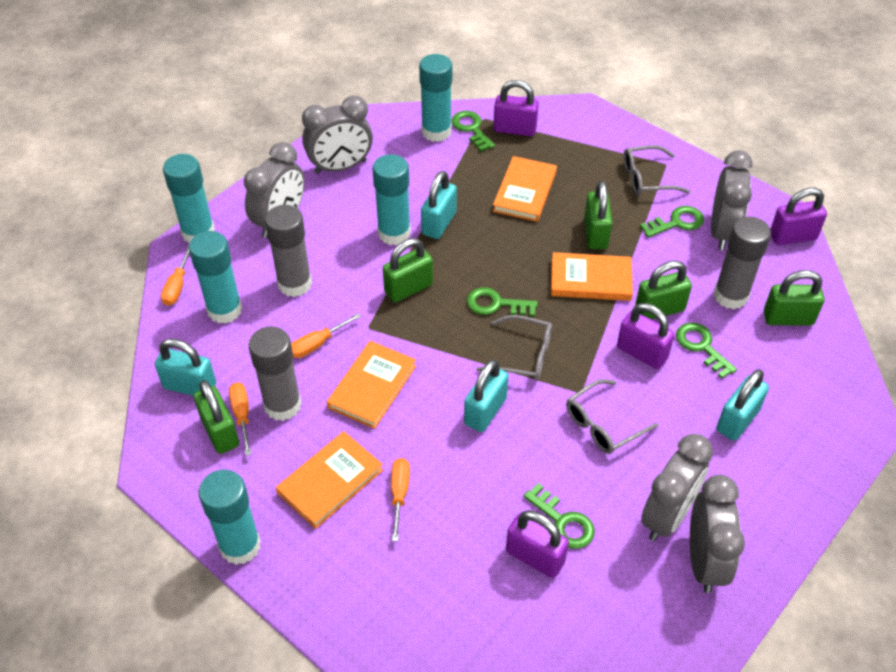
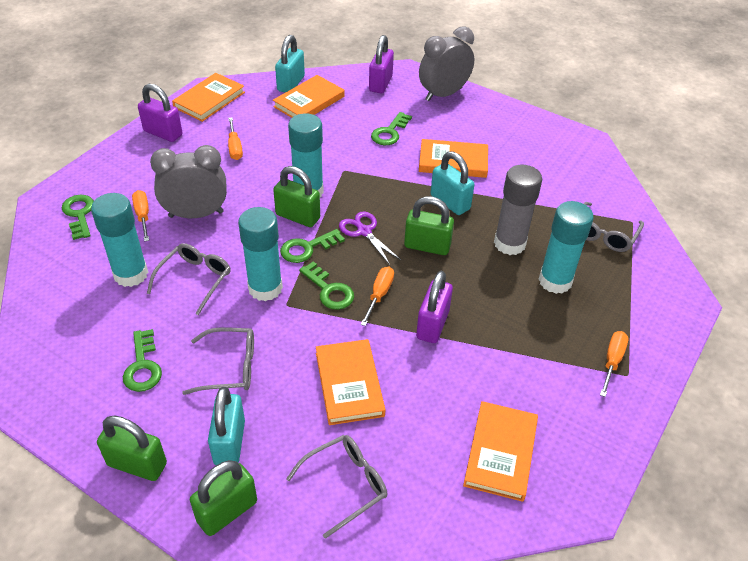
green padlock: [194,380,239,454] [383,238,433,302] [584,181,612,249] [635,261,692,320] [764,270,824,325] = 5 -> [97,416,167,481] [190,460,257,536] [273,166,320,227] [404,196,454,255] = 4
grey clock: [244,142,304,238] [302,95,373,174] [641,434,713,541] [690,475,745,593] [711,151,753,250] = 5 -> [150,145,227,218] [419,26,474,101] = 2
grey glasses: [476,315,552,380] [566,379,659,454] [624,145,690,195] = 3 -> [147,243,231,315] [182,327,254,395] [286,435,387,539] [583,202,644,252] = 4
grey glue stick: [249,327,302,421] [265,205,312,297] [714,217,771,309] = 3 -> [494,165,542,255] = 1
orange book: [276,431,383,529] [327,341,416,429] [493,156,557,222] [551,252,633,301] = 4 -> [172,73,245,122] [273,75,345,118] [316,339,386,425] [419,139,488,178] [463,401,538,502] = 5
purple padlock: [493,80,539,136] [506,510,569,578] [617,303,674,369] [770,188,827,245] = 4 -> [138,84,183,142] [369,35,394,93] [416,271,453,343] = 3
purple scissors: none = 0 -> [339,212,401,265] = 1
turquoise glue stick: [163,154,215,244] [189,231,242,324] [199,470,261,565] [373,154,411,245] [419,54,452,142] = 5 -> [91,193,148,287] [238,207,283,301] [288,113,324,197] [538,201,594,294] = 4
turquoise padlock: [155,338,216,396] [421,171,457,239] [464,359,508,432] [716,369,769,441] = 4 -> [208,387,245,465] [275,35,305,93] [431,151,475,215] = 3

